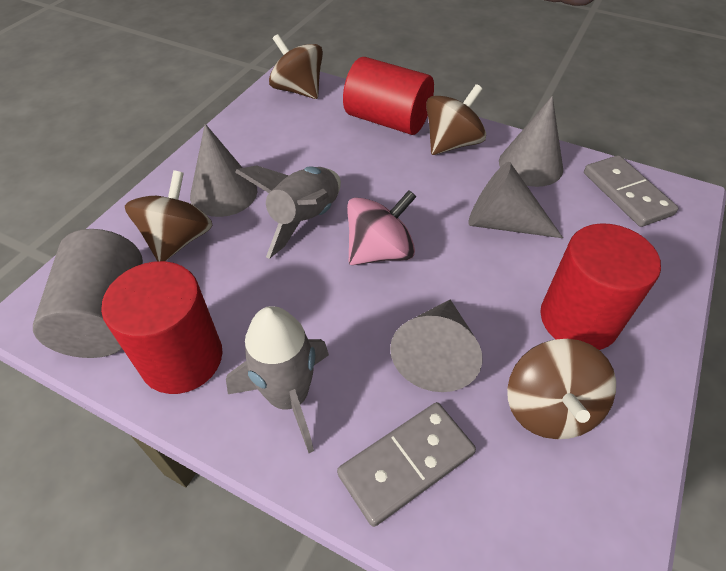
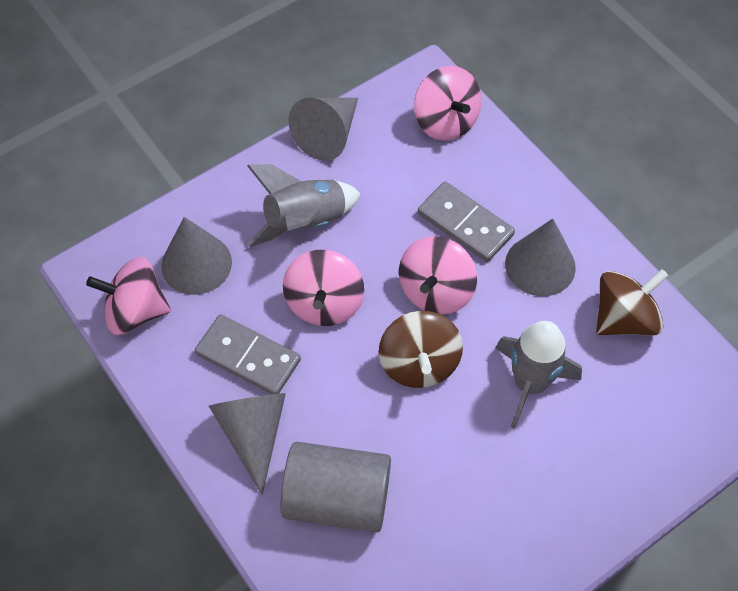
brown spinning top: [125,170,212,261] [269,34,323,99] [426,84,486,155] [507,339,616,439] = 4 -> [379,311,463,388] [596,269,668,336] = 2
pink spinning top: [347,190,416,265] = 1 -> [86,257,171,335] [283,250,364,326] [399,236,477,315] [414,66,481,141] = 4
red cylinder: [101,261,223,394] [343,57,434,135] [540,223,661,350] = 3 -> none = 0

